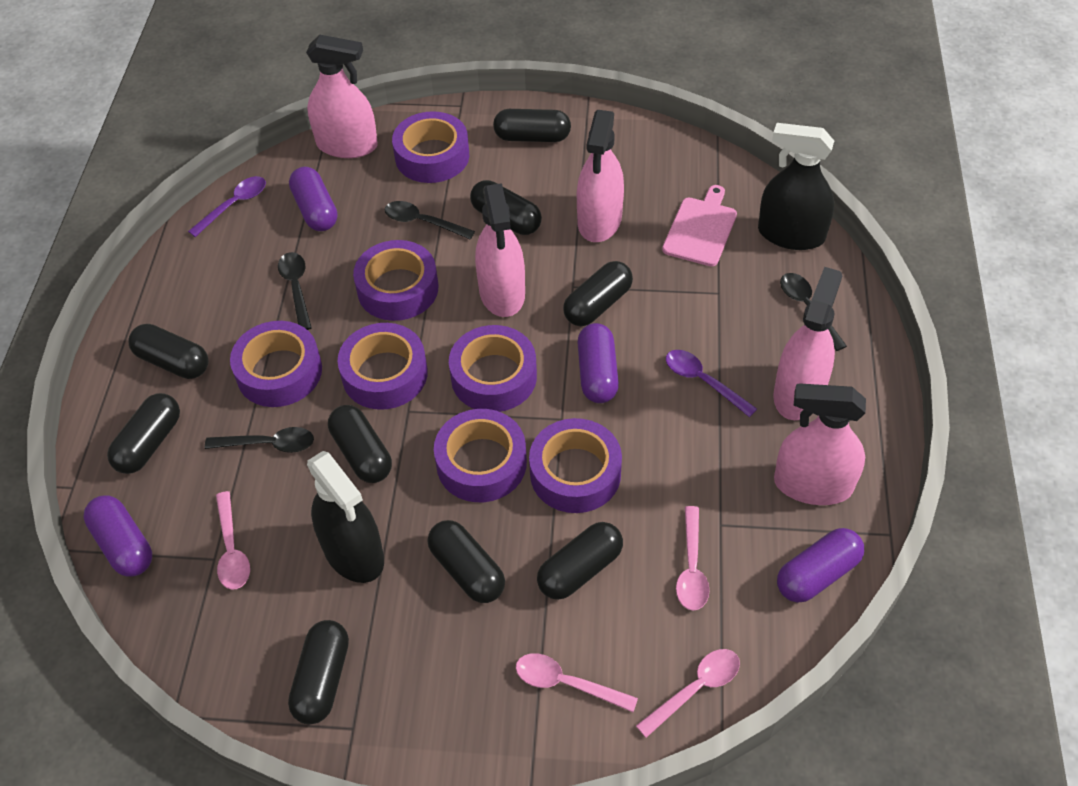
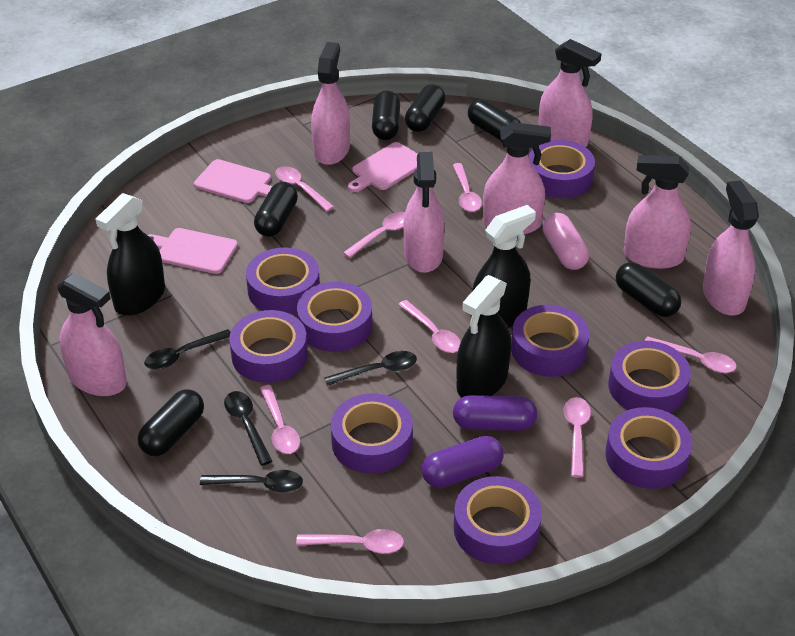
black capsule: [107,393,180,474] [128,324,209,379] [288,620,349,725] [328,405,392,483] [428,520,505,603] [470,180,542,235] [493,109,571,142] [537,522,623,600] [563,261,633,326] = 9 -> [138,389,204,456] [254,182,298,237] [372,90,400,140] [405,84,446,132] [468,99,521,140] [616,262,681,317] = 6
black spray bottle: [307,451,384,583] [758,123,834,250] = 2 -> [96,193,165,316] [456,275,511,397] [471,205,536,328] = 3
pink capsule: none = 0 -> [542,213,589,270] = 1
pink cutting board: [662,185,737,266] = 1 -> [148,228,238,274] [194,159,273,203] [348,142,418,192] = 3
pink spoon: [216,491,250,590] [516,653,638,712] [636,649,740,738] [676,506,710,611] = 4 -> [260,385,300,454] [275,166,334,211] [296,529,404,554] [343,212,405,258] [398,300,461,353] [453,163,482,212] [564,397,591,478] [645,336,737,373] = 8
pink spray bottle: [306,35,378,158] [475,183,525,317] [577,110,624,242] [773,267,842,420] [774,383,866,505] = 5 -> [57,273,127,396] [311,42,350,165] [403,152,445,273] [483,122,551,234] [538,39,601,147] [624,155,691,269] [703,181,759,315] = 7
purple capsule: [83,495,152,577] [289,167,337,231] [577,323,619,403] [777,528,864,603] = 4 -> [421,436,504,488] [453,395,537,431] = 2
purple spoon: [188,176,266,237] [666,350,757,417] = 2 -> none = 0
purple tape: [230,321,322,407] [338,323,428,410] [353,240,438,321] [392,111,469,183] [434,409,527,502] [449,325,537,412] [529,418,622,513] = 7 -> [229,310,308,383] [246,247,320,314] [297,282,372,352] [331,393,413,474] [454,476,542,564] [511,305,589,377] [529,140,595,198] [605,407,692,489] [608,341,691,413] = 9

